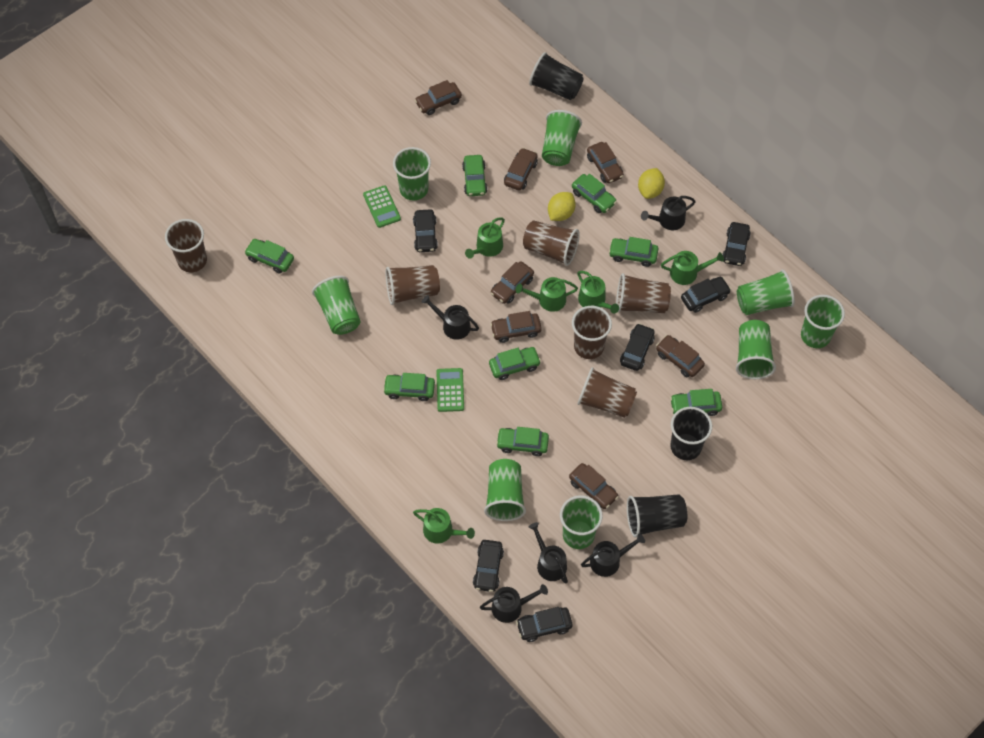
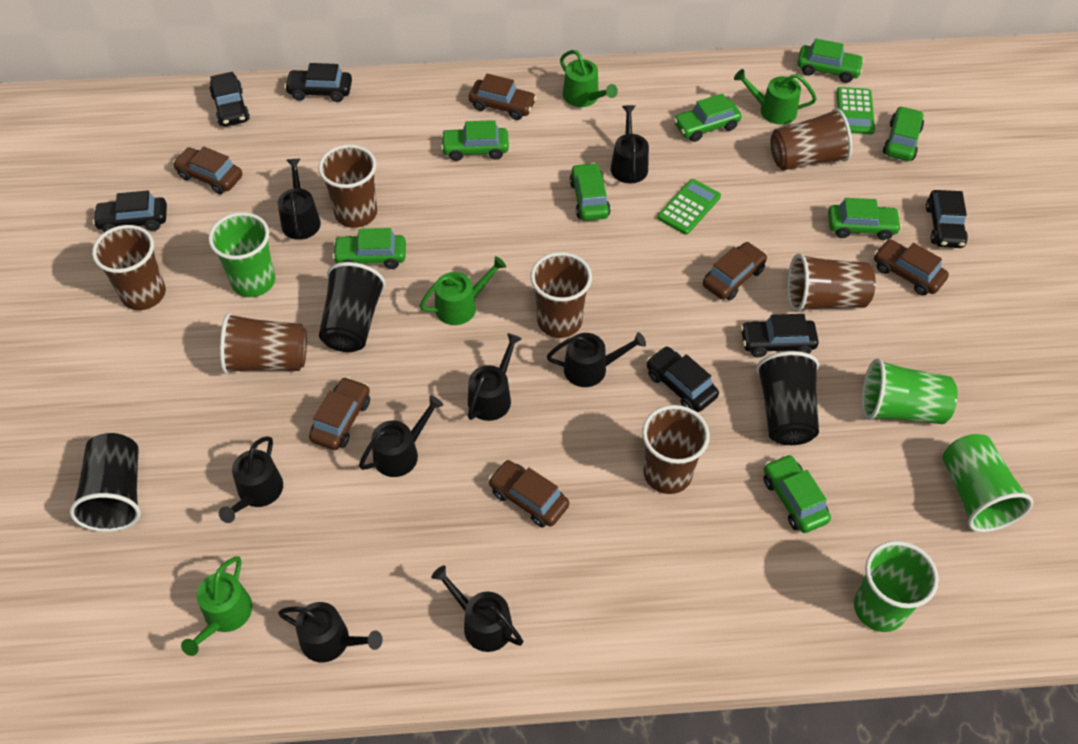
black watering can: [422,295,479,340] [480,584,548,623] [529,522,568,584] [581,533,645,577] [641,196,696,230] = 5 -> [219,436,283,523] [278,159,321,240] [278,602,383,662] [359,396,443,477] [431,565,523,652] [468,333,522,421] [547,332,646,387] [611,105,649,184] = 8
brown car: [415,80,462,115] [490,261,534,304] [490,311,542,343] [504,148,538,191] [569,463,619,509] [587,142,624,183] [656,335,705,377] = 7 -> [173,146,242,194] [309,377,370,450] [469,74,537,120] [488,460,569,527] [703,242,767,300] [874,239,949,296] = 6
brown cup: [165,219,207,272] [386,265,440,305] [523,221,580,266] [572,306,612,359] [578,367,637,418] [616,273,671,313] = 6 -> [92,225,166,310] [220,313,307,374] [318,145,377,228] [530,252,592,338] [642,405,710,494] [771,108,852,170] [787,253,876,312] = 7
green cup: [312,276,361,335] [393,147,431,200] [484,459,526,521] [542,110,582,166] [560,495,603,549] [736,320,776,379] [737,270,795,315] [801,295,845,348] = 8 -> [208,212,275,297] [854,541,939,632] [861,358,958,424] [942,434,1033,532] = 4
green watering can: [413,508,475,544] [465,217,505,259] [516,277,578,312] [577,271,619,314] [661,251,724,285] = 5 -> [181,557,253,656] [420,256,506,325] [560,50,618,107] [734,69,817,125] = 4
yellow lemon: [548,192,576,221] [638,168,665,199] = 2 -> none = 0

